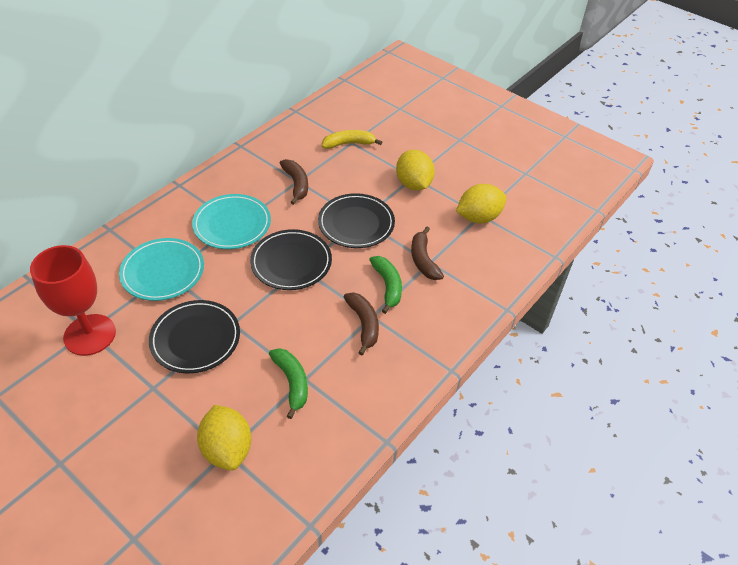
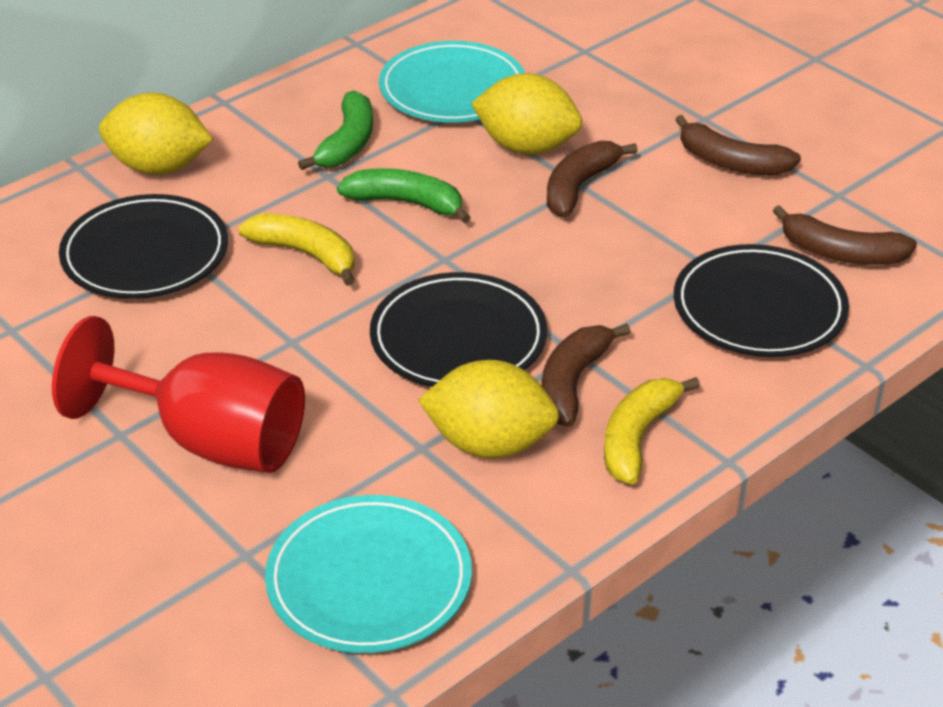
brown banana: [279,159,308,205] [344,292,379,355] [411,227,444,280] = 3 -> [541,323,631,427] [547,141,638,217] [675,115,801,175] [773,205,917,265] = 4
yellow banana: [322,130,382,149] = 1 -> [238,213,355,286] [604,377,700,485] = 2

